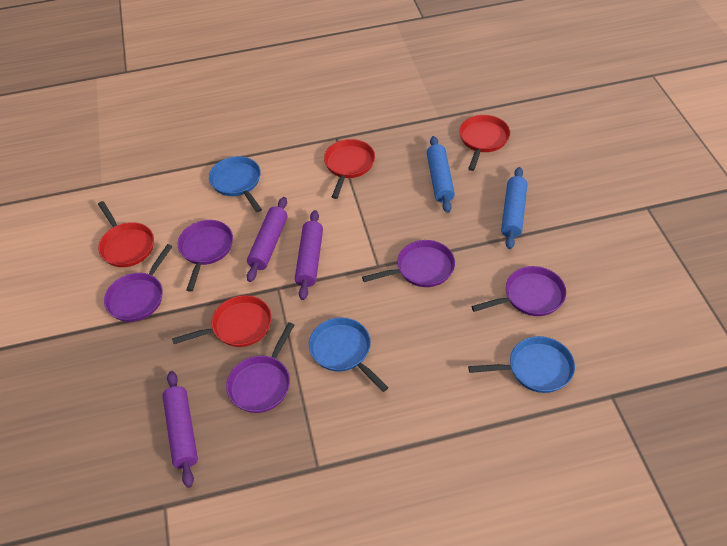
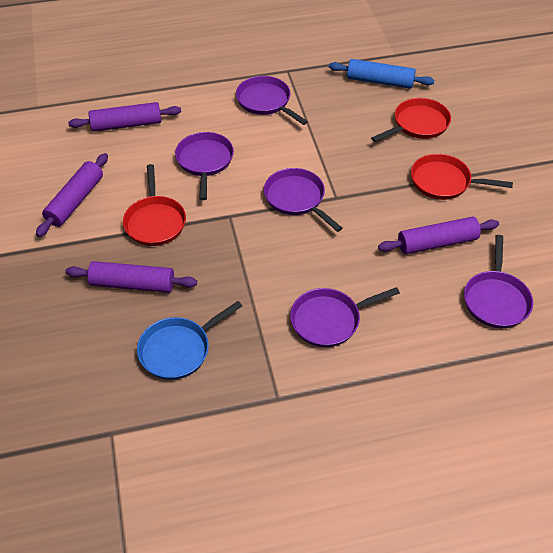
blue pan: [209,156,262,212] [309,317,389,392] [468,336,575,393] = 3 -> [137,301,242,380] = 1
blue rolling pin: [427,136,455,213] [501,167,528,249] = 2 -> [329,59,434,89] = 1
purple rolling pin: [162,371,198,488] [247,197,288,282] [295,210,323,300] = 3 -> [36,153,108,237] [65,261,197,293] [68,102,181,132] [378,217,499,254] = 4
red pan: [98,201,154,267] [172,295,272,347] [324,139,375,199] [459,115,510,171] = 4 -> [123,164,186,246] [371,98,451,142] [411,154,513,200] = 3

